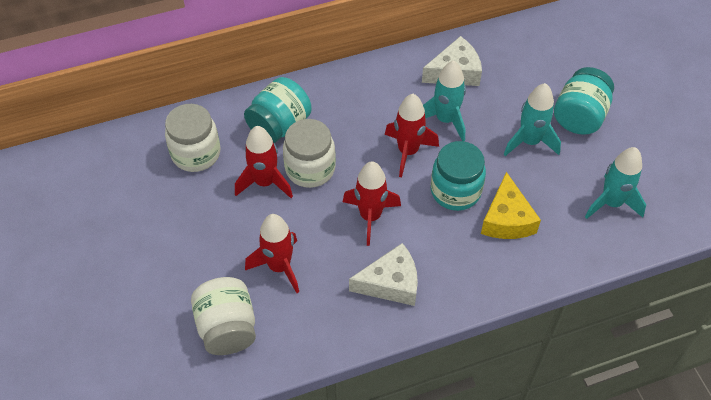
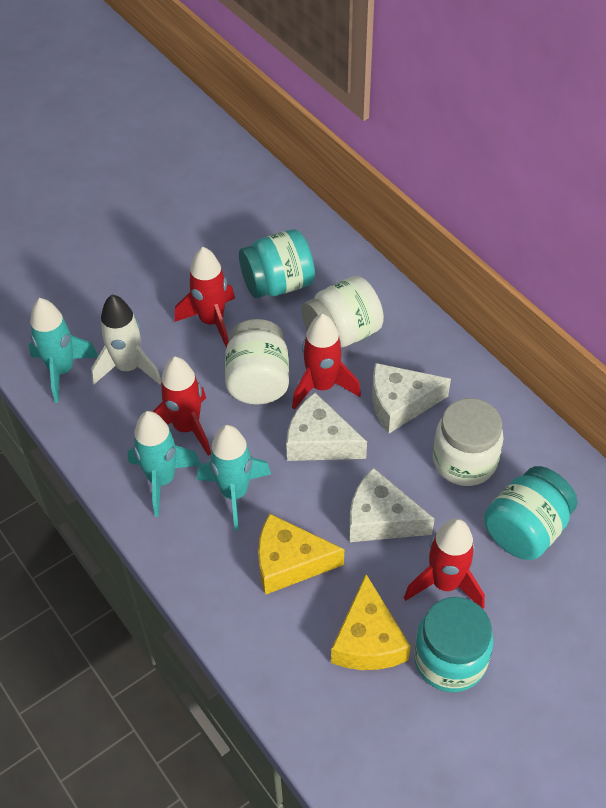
white cheese: [349,243,418,306] [422,36,482,86] = 2 -> [286,393,367,461] [349,468,435,542] [372,363,451,434] = 3
white rocket: none = 0 -> [91,294,162,385] = 1
yellow cheese: [481,172,541,239] = 1 -> [258,514,344,595] [331,574,411,670] = 2

